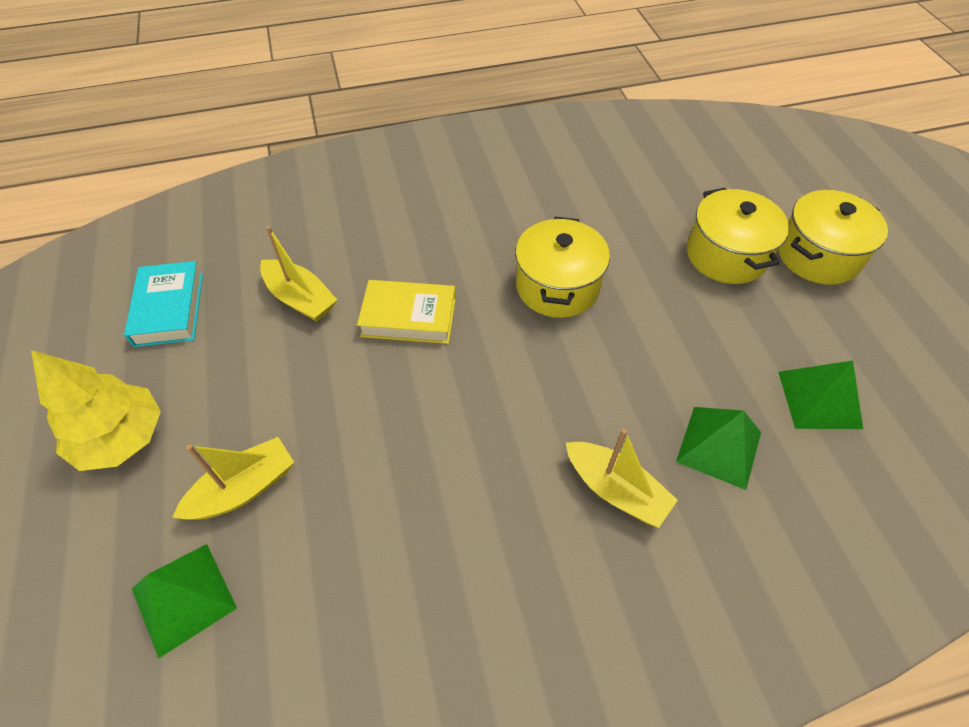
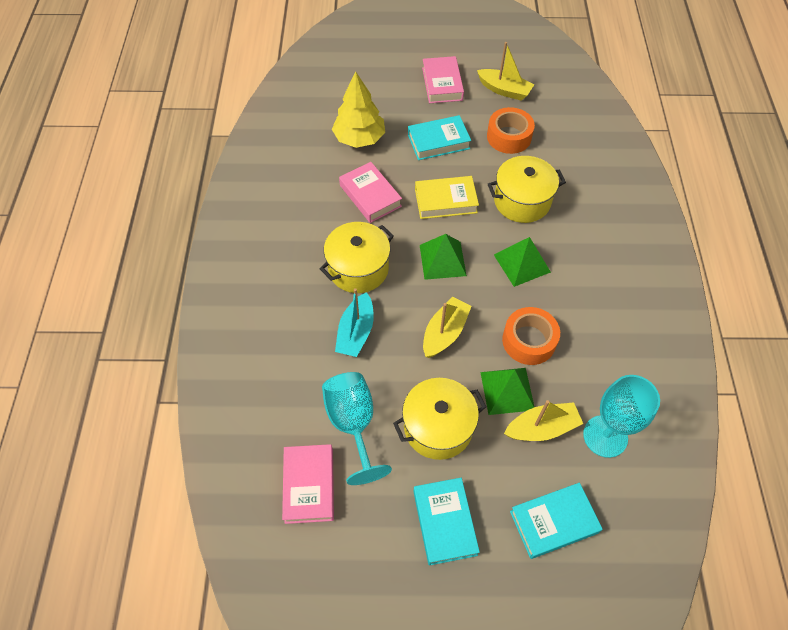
orange tape: none = 0 -> [487,107,535,154] [502,307,560,365] = 2
pink book: none = 0 -> [282,444,334,524] [339,162,402,223] [422,56,464,103] = 3
turquoise boat: none = 0 -> [335,288,374,357] = 1
turquoise book: [124,261,203,347] = 1 -> [408,115,471,160] [414,478,480,566] [510,483,603,559] = 3
turquoise goblet: none = 0 -> [322,372,392,485] [583,375,660,458] = 2

